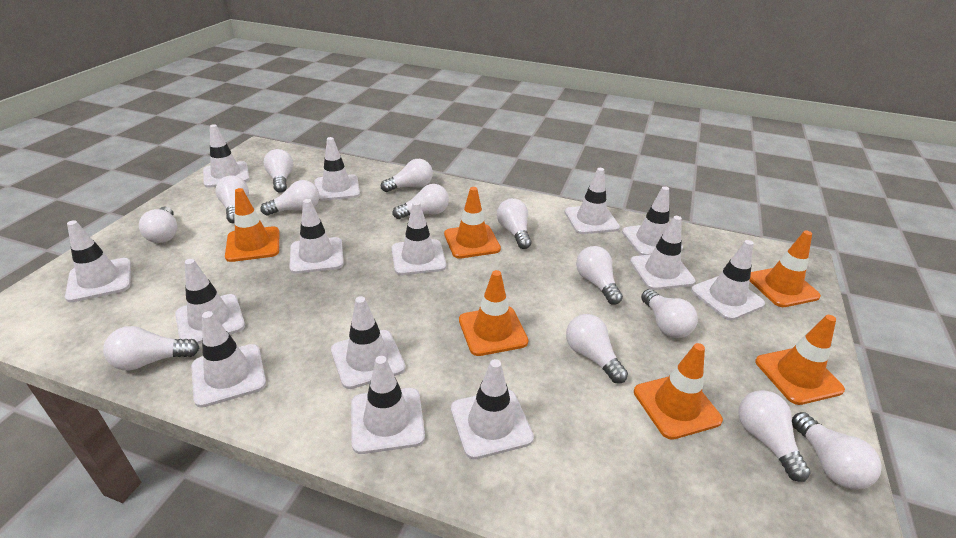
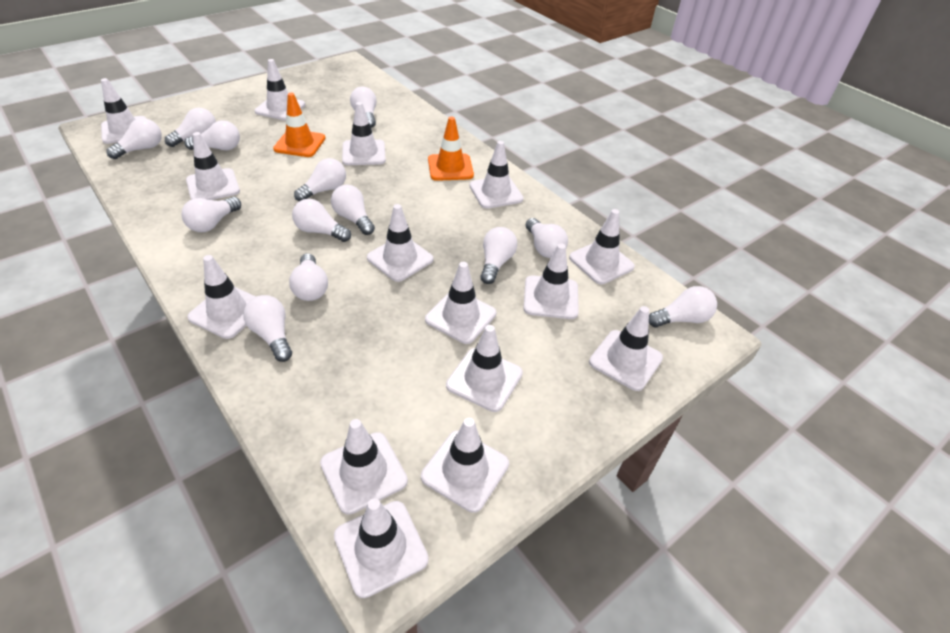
orange traffic cone: [225,188,279,262] [444,187,501,259] [459,270,528,356] [634,343,723,440] [749,231,821,307] [755,315,845,405] = 6 -> [273,93,326,157] [428,117,474,181] = 2
white traffic cone: [65,220,131,302] [175,259,245,344] [191,311,266,408] [203,124,250,188] [289,199,344,274] [315,137,360,201] [331,296,405,389] [351,356,425,454] [391,201,446,275] [451,359,534,459] [565,168,620,234] [622,186,683,255] [630,216,696,290] [691,240,765,320] = 14 -> [101,78,146,144] [186,132,240,200] [187,255,256,339] [255,59,305,120] [320,419,408,515] [334,498,428,598] [342,102,386,165] [367,204,433,282] [421,418,509,513] [425,262,496,344] [446,325,523,412] [469,141,523,209] [523,243,579,319] [569,209,635,284] [589,306,663,391] = 15

